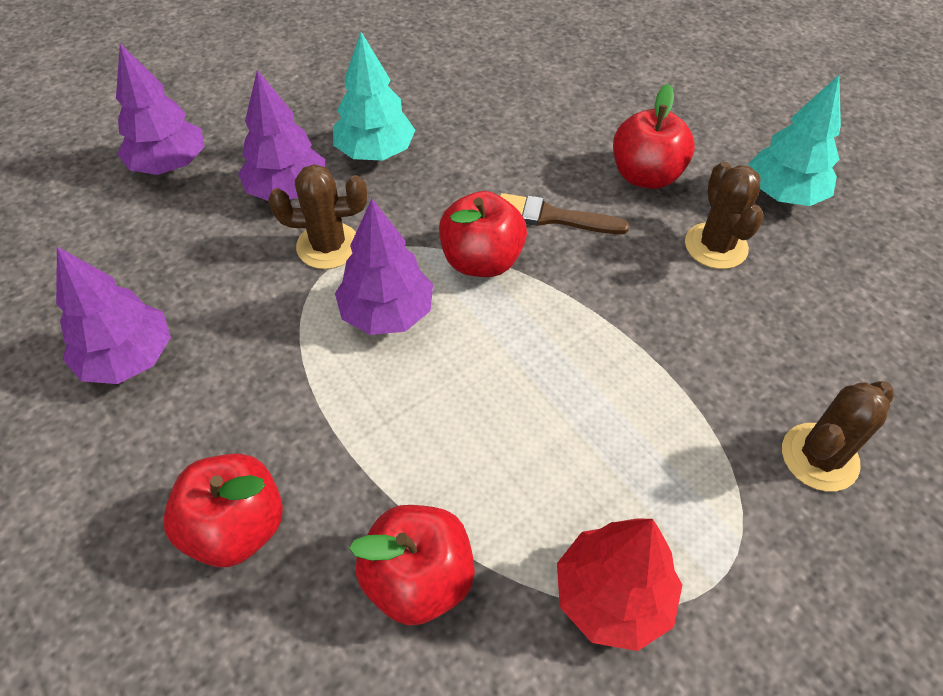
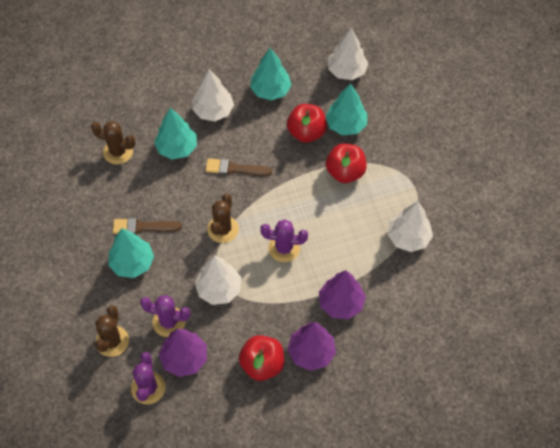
brown brush: [500,193,630,234] = 1 -> [113,218,182,234] [205,158,272,176] = 2
purple cactus: none = 0 -> [131,352,166,405] [140,295,190,337] [260,219,308,262] = 3
purple tree: [56,247,171,384] [116,44,205,175] [238,70,325,201] [335,199,433,335] = 4 -> [159,329,207,377] [288,322,336,371] [319,270,366,319] = 3
red apple: [163,454,283,567] [349,505,475,626] [439,191,527,277] [613,84,695,189] = 4 -> [239,335,284,381] [287,104,327,143] [326,143,367,183] = 3
red tree: [557,518,682,651] = 1 -> none = 0
turquoise tree: [333,32,415,161] [748,75,841,206] = 2 -> [108,228,154,278] [154,108,197,160] [250,48,292,100] [325,83,367,135] = 4
white tree: none = 0 -> [192,69,234,121] [195,255,241,305] [328,28,369,80] [387,201,433,252] = 4

